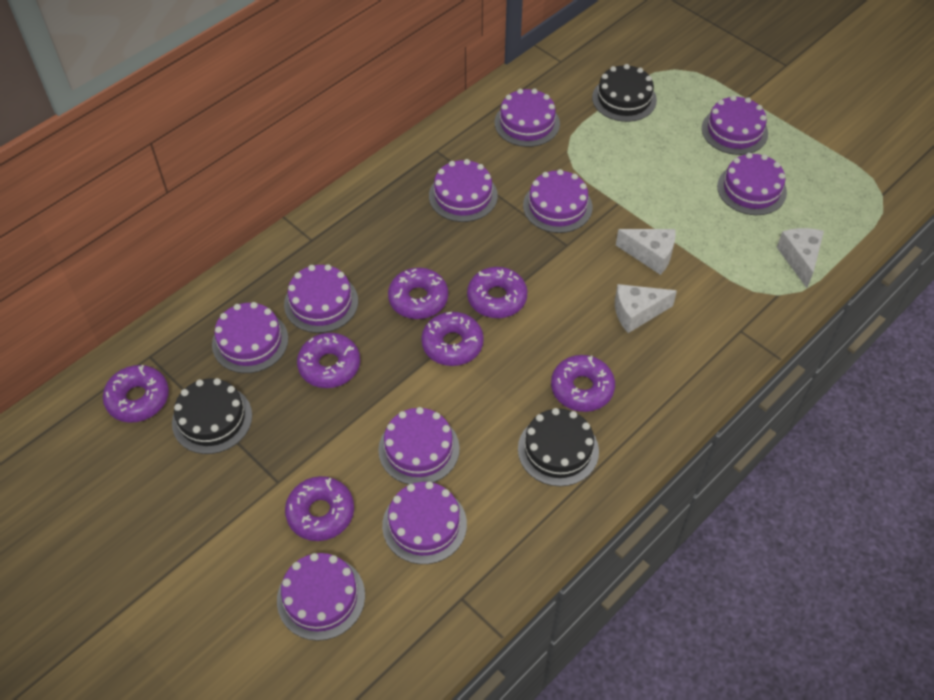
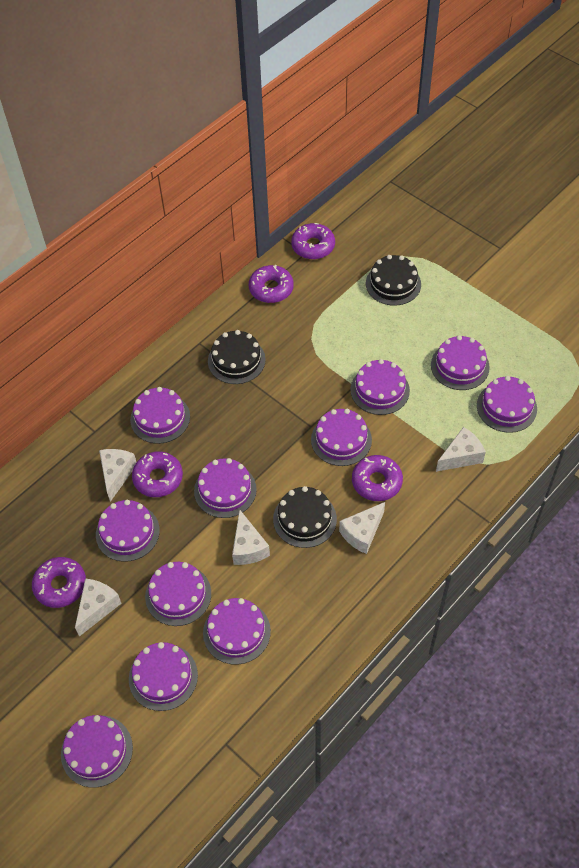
purple cake: [212,302,288,373] [277,553,365,641] [284,264,358,333] [378,407,460,484] [382,481,467,564] [429,159,498,222] [495,88,560,147] [523,169,593,233] [702,95,768,155] [717,153,787,215] = 10 -> [61,715,133,788] [96,500,160,562] [129,642,198,711] [130,387,190,444] [145,562,211,626] [194,458,257,518] [203,598,271,665] [311,409,372,466] [350,359,410,415] [431,335,490,390] [477,376,537,433] = 11
purple donut: [103,365,169,423] [285,476,354,541] [297,333,360,388] [388,268,448,319] [421,312,484,366] [467,267,527,318] [551,355,615,412] = 7 -> [32,557,86,608] [132,451,183,497] [249,265,294,303] [291,223,335,259] [352,455,403,501] = 5
white cheese: [615,284,677,333] [616,229,676,275] [777,228,824,288] = 3 -> [75,578,122,636] [99,449,136,502] [232,509,270,565] [339,502,385,554] [436,427,486,472] = 5

